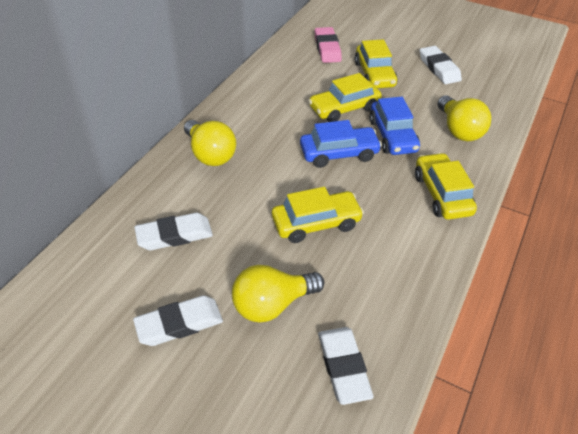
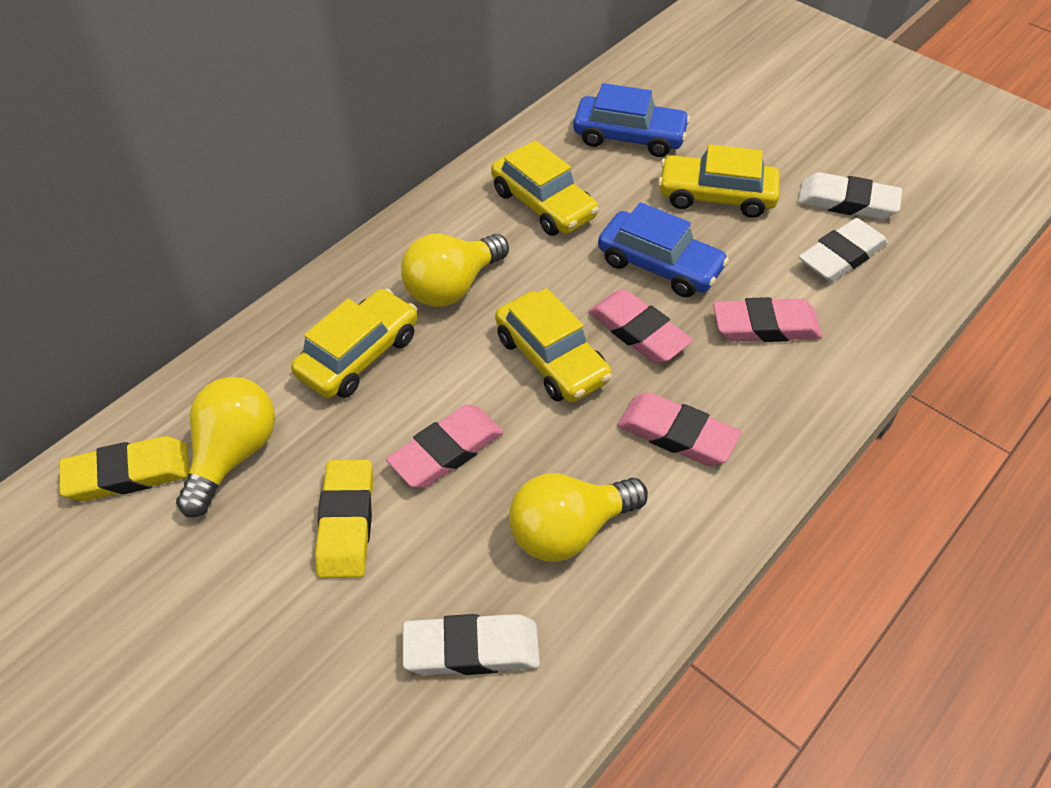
pink eraser: [315,27,342,63] = 1 -> [386,404,504,488] [589,289,693,364] [617,392,741,466] [713,297,822,342] = 4
white eraser: [133,295,223,346] [135,213,213,250] [318,327,374,405] [420,46,462,84] = 4 -> [403,614,540,676] [798,172,902,220] [799,218,888,282] = 3
yellow eraser: none = 0 -> [59,436,189,501] [315,460,373,578] = 2

